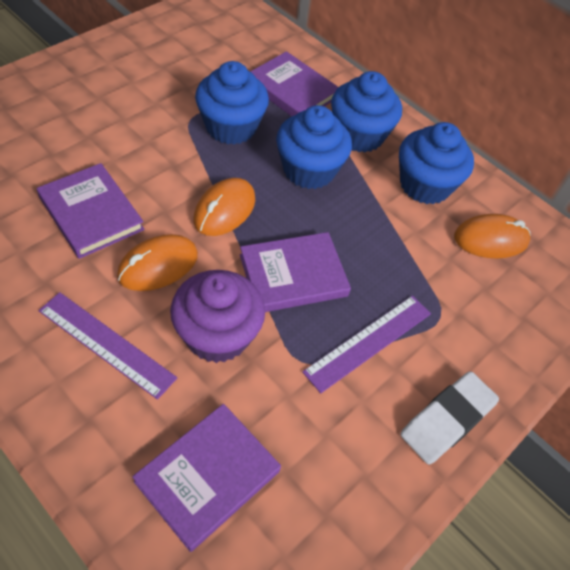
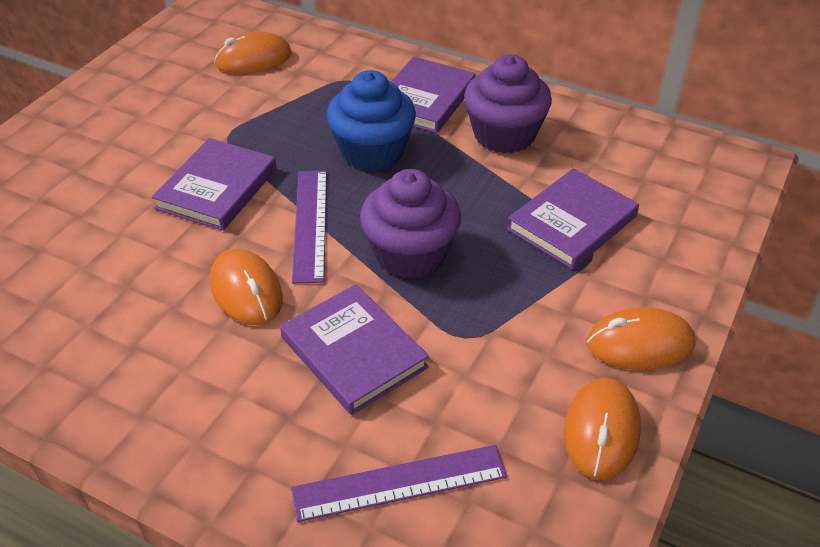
blue cupcake: [195,61,269,145] [276,105,352,189] [331,71,402,153] [399,122,474,204] = 4 -> [327,70,416,171] = 1
orange mouse: [117,234,198,291] [193,178,255,236] [454,214,530,259] = 3 -> [210,249,283,325] [214,31,292,74] [564,378,641,480] [587,307,695,370] = 4
purple cupcake: [170,270,265,363] = 1 -> [360,169,461,279] [464,54,552,153] = 2
white eraser: [401,371,499,465] = 1 -> none = 0

